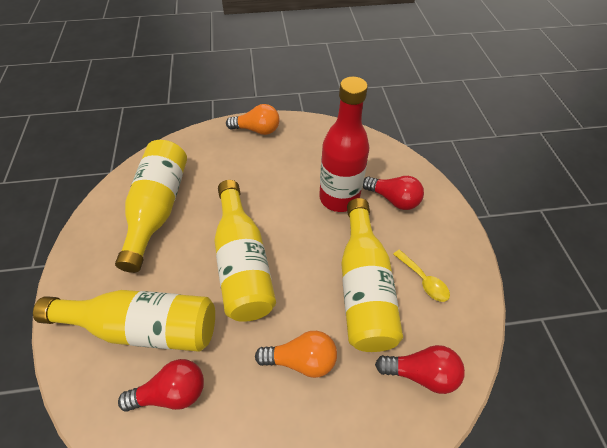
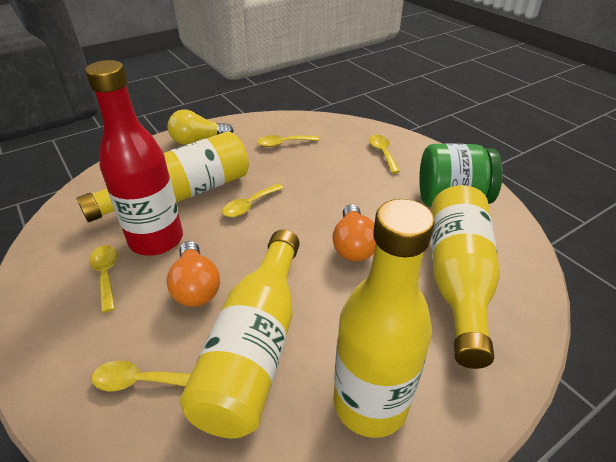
green jar: none = 0 -> [419,143,503,207] = 1
red light bulb: [118,359,204,412] [363,176,424,210] [375,345,465,394] = 3 -> none = 0
yellow light bulb: none = 0 -> [167,109,234,145] = 1
yellow spoon: [393,249,450,302] = 1 -> [89,245,118,313] [91,361,191,391] [222,184,284,217] [257,135,319,147] [369,135,400,173] = 5

